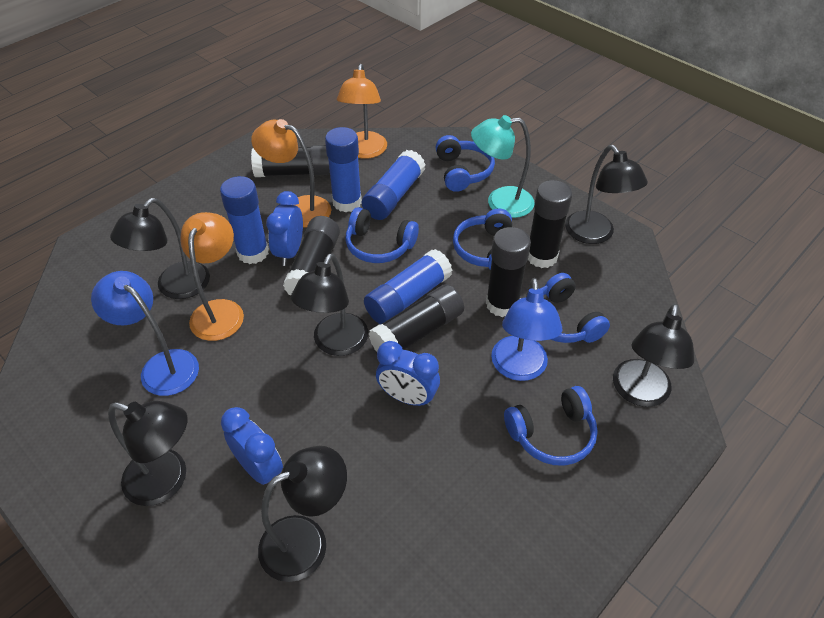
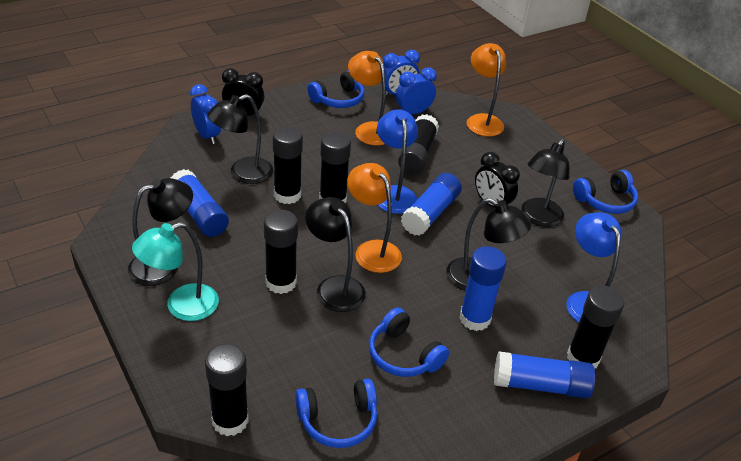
black clock: none = 0 -> [222,68,264,116] [475,152,520,208] = 2
black glue stick: [251,145,330,177] [283,216,340,295] [369,284,464,351] [486,227,531,317] [528,180,573,268] = 5 -> [205,343,249,436] [264,210,298,294] [273,126,303,204] [319,132,351,204] [398,114,439,174] [567,286,624,369] = 6
black lamp: [108,401,188,506] [110,198,210,299] [258,446,347,582] [291,253,368,356] [565,145,648,244] [613,304,695,407] = 6 -> [128,178,193,286] [207,94,273,184] [306,197,366,312] [446,198,531,291] [521,139,570,227] = 5
blue headphones: [345,207,419,263] [435,135,495,192] [453,209,512,270] [504,386,598,466] [540,273,610,343] = 5 -> [295,379,377,448] [308,70,364,108] [369,308,449,377] [573,170,638,214] = 4

